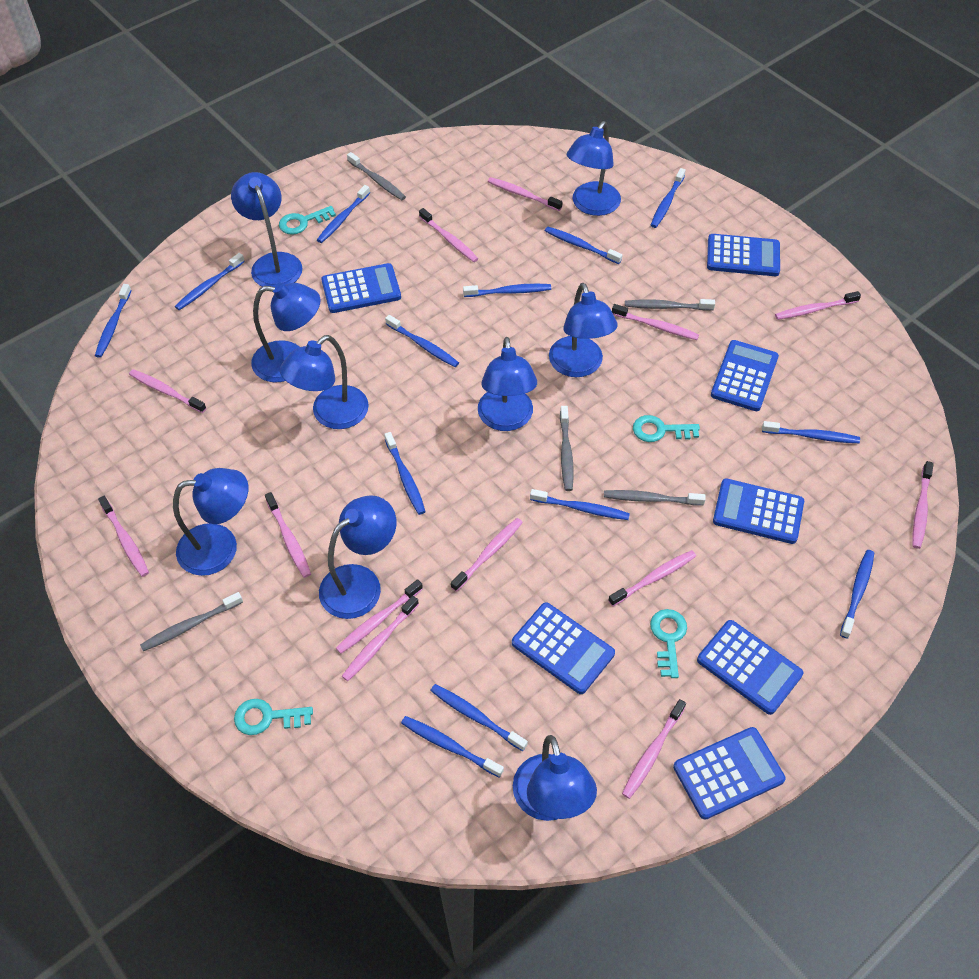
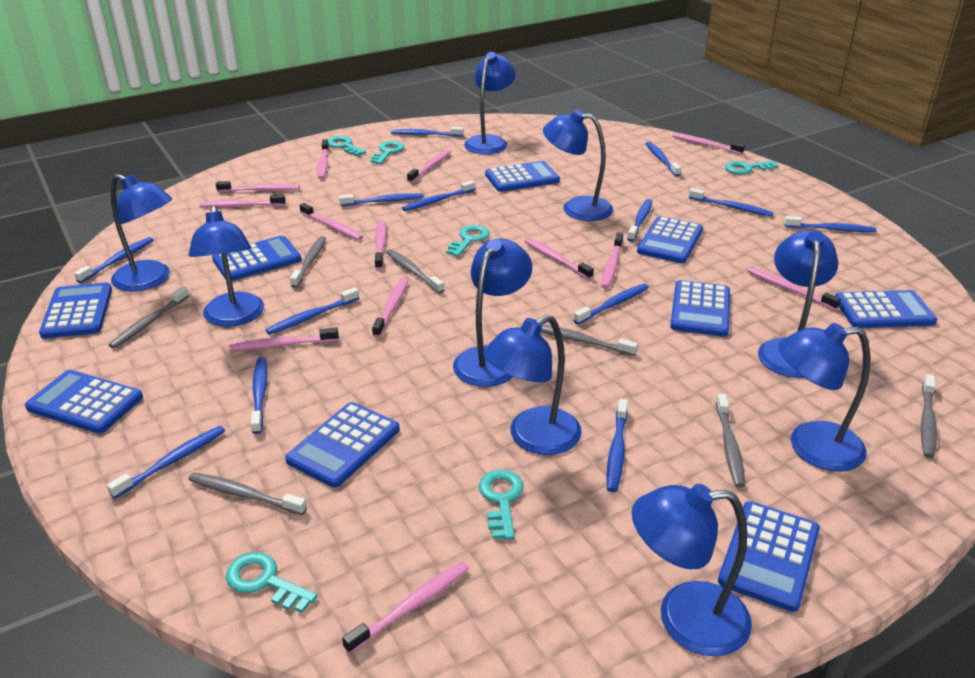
blue calculator: [321,263,401,313] [512,602,615,694] [673,727,786,820] [697,620,803,715] [707,234,780,276] [711,340,779,411] [713,478,804,544] = 7 -> [25,370,143,434] [39,282,112,339] [212,236,301,281] [285,402,400,488] [485,161,560,192] [637,216,703,263] [670,280,730,337] [718,501,820,612] [835,290,937,328] = 9
grey toothbrush: [140,592,243,651] [347,152,406,200] [560,406,574,491] [604,490,706,506] [625,299,715,311] = 5 -> [109,286,189,349] [188,472,307,515] [290,236,326,288] [386,249,444,293] [541,325,638,356] [716,394,745,487] [921,374,937,458] = 7
turquoise key: [234,699,313,735] [279,206,336,235] [633,415,700,442] [650,609,687,678] = 4 -> [226,552,318,613] [328,136,366,156] [370,141,404,164] [446,225,490,257] [479,470,524,540] [725,161,779,174] = 6

